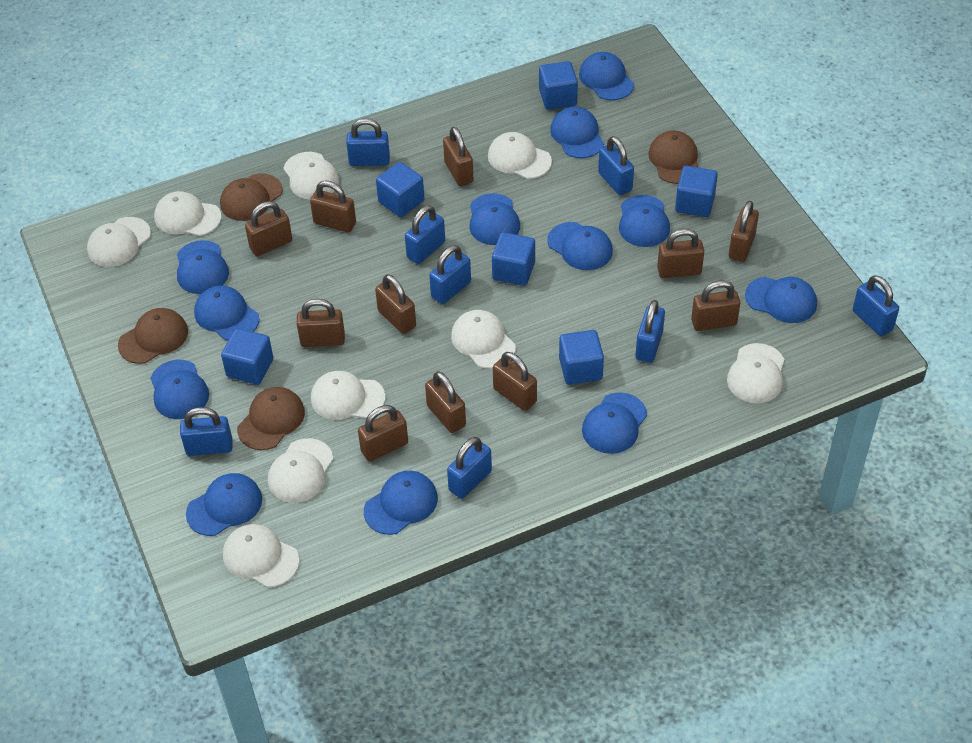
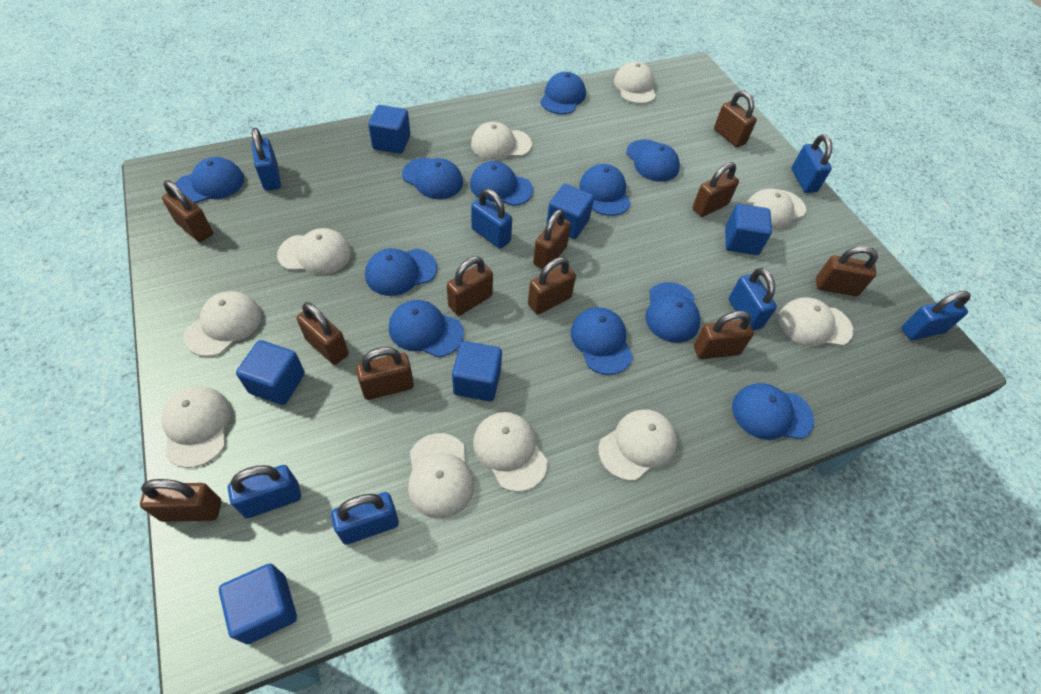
blue cap: [150,360,209,419] [177,240,229,294] [186,473,262,536] [194,286,259,341] [364,471,438,535] [470,193,520,245] [547,222,613,270] [550,107,604,158] [579,52,634,100] [582,392,647,454] [619,195,670,247] [745,277,817,323] = 12 -> [175,157,244,203] [365,248,437,296] [389,300,464,357] [402,158,463,199] [470,161,533,206] [540,72,586,114] [570,307,633,375] [579,164,631,216] [626,140,680,182] [645,282,701,343] [732,383,814,440] = 11
blue padlock: [180,407,233,456] [346,118,390,166] [405,205,445,264] [429,245,471,304] [447,437,492,499] [598,136,634,195] [636,300,665,363] [853,275,899,336] = 8 -> [228,465,301,518] [252,128,281,191] [331,492,399,545] [471,189,512,249] [729,268,777,331] [791,134,832,193] [902,291,971,340] = 7
brown cap: [118,308,188,364] [220,174,283,221] [237,387,305,450] [648,130,699,184] = 4 -> none = 0
white cap: [87,217,151,267] [154,191,221,236] [223,524,299,587] [268,438,333,503] [284,152,339,199] [311,371,385,420] [451,310,516,369] [488,132,552,179] [727,343,784,403] = 9 -> [162,386,231,468] [184,291,261,357] [277,228,351,275] [408,433,474,519] [471,122,532,160] [473,412,548,492] [598,409,677,481] [614,62,656,104] [746,188,806,229] [779,298,853,346] = 10

